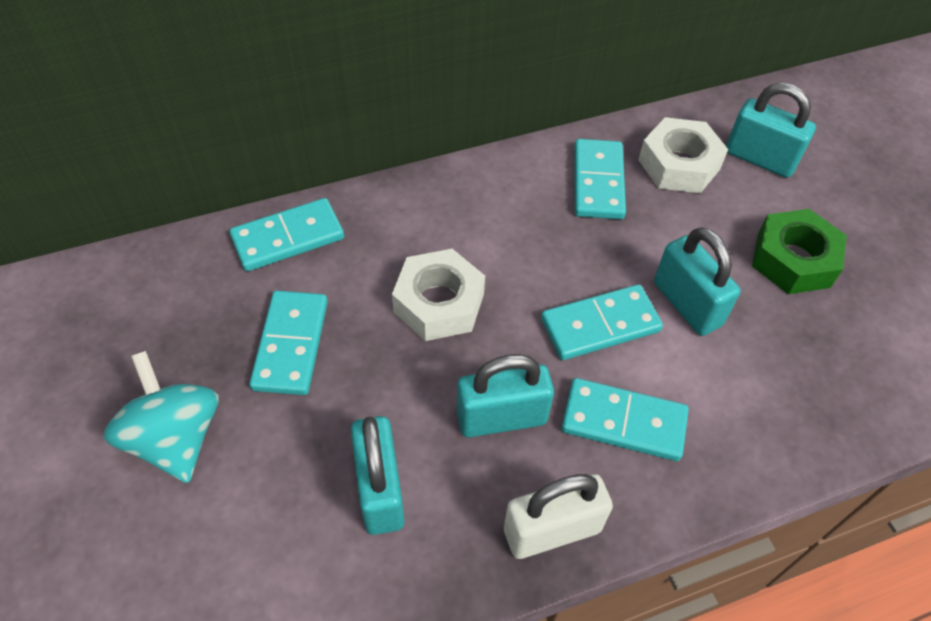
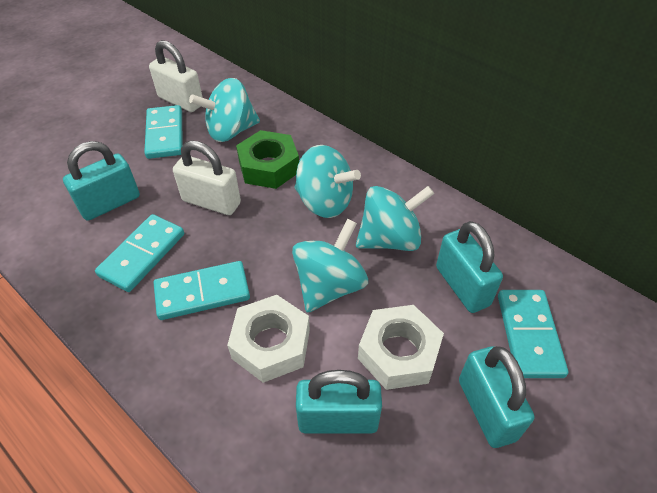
turquoise domino: [229,198,344,271] [249,291,328,395] [541,284,663,360] [561,378,689,461] [574,139,626,219] = 5 -> [95,214,184,292] [144,105,183,159] [154,261,250,320] [498,290,568,378] = 4
turquoise spinning top: [104,351,219,483] = 1 -> [189,78,260,142] [292,219,368,313] [295,145,361,218] [356,186,434,251] = 4
white padlock: [504,474,613,559] = 1 -> [149,40,203,112] [173,141,241,215] = 2

